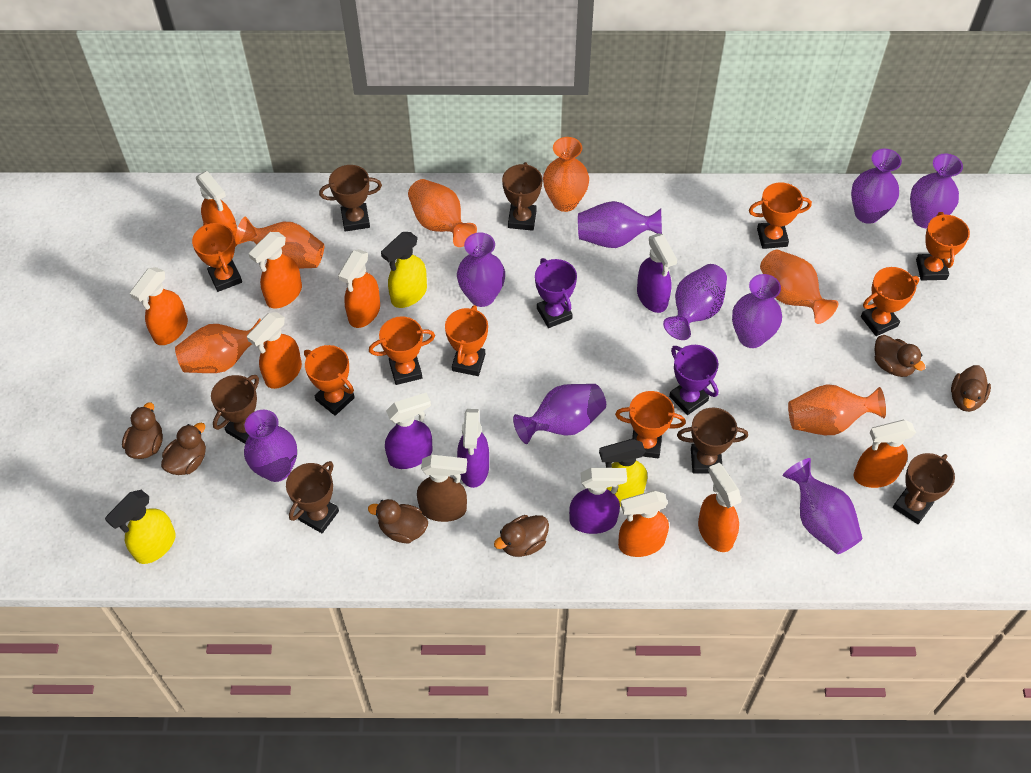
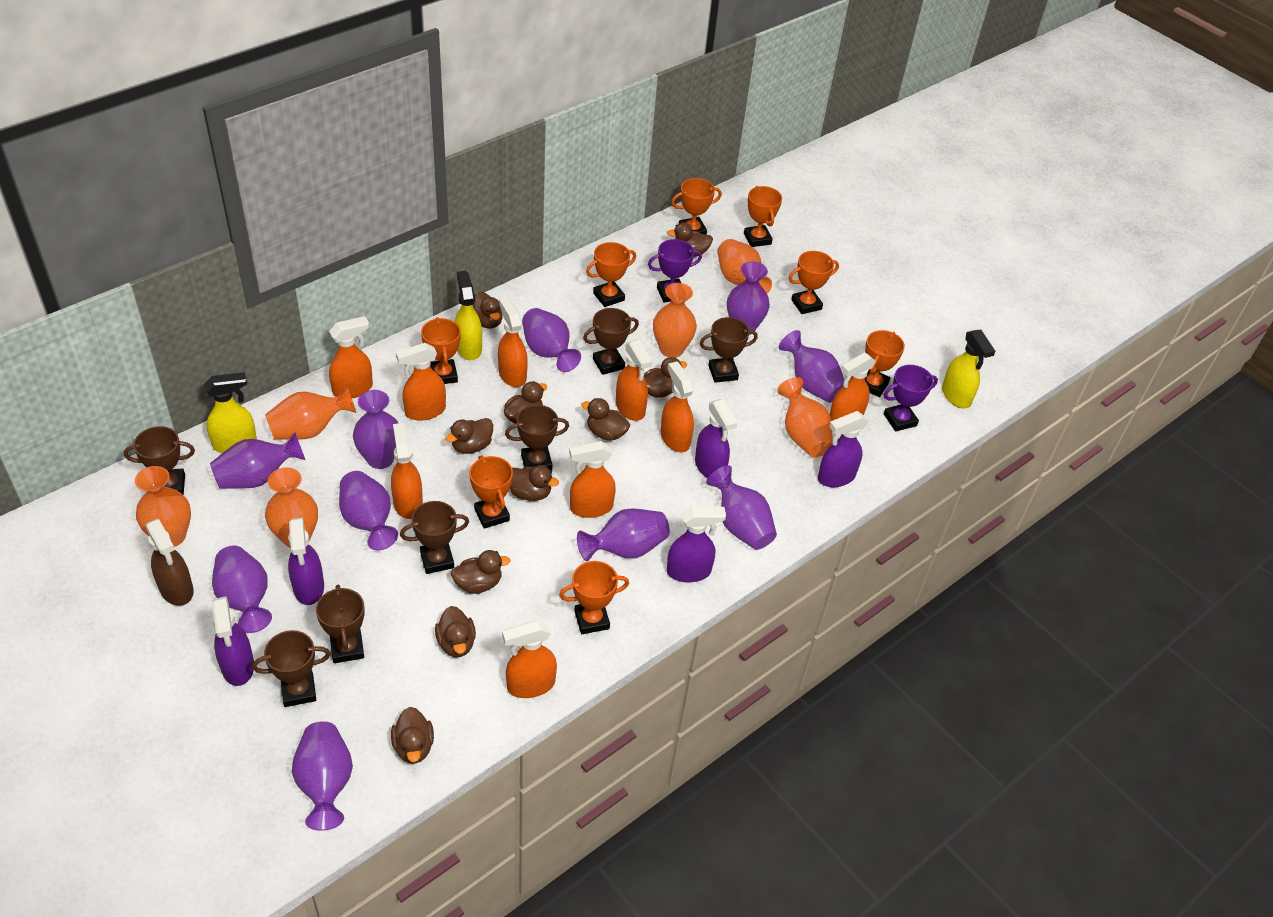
brown duck: [122,402,163,459] [161,423,206,475] [368,499,428,543] [494,515,549,557] [875,335,925,377] [951,365,991,412] = 6 -> [391,707,434,764] [435,606,476,657] [445,418,493,454] [451,550,511,594] [473,291,503,329] [504,381,547,423] [510,465,559,501] [581,398,630,441] [644,357,687,398] [667,222,713,257] = 10
brown trophy: [211,375,259,444] [286,461,339,533] [319,165,382,232] [502,162,542,231] [677,408,748,474] [893,453,955,524] = 6 -> [124,426,195,495] [252,630,331,707] [316,585,365,663] [400,501,469,574] [505,405,569,471] [583,308,639,375] [700,317,758,383] = 7
orange spray bottle: [130,267,188,345] [196,171,238,247] [247,312,302,389] [248,232,302,309] [338,249,380,328] [618,490,669,557] [698,463,741,552] [854,420,916,488] = 8 -> [329,316,373,398] [391,423,423,519] [396,343,446,421] [498,298,528,387] [502,620,557,698] [569,441,616,518] [616,340,652,421] [661,361,694,453] [830,352,876,421] = 9
purple spray bottle: [385,392,433,469] [457,409,489,488] [569,468,627,534] [637,233,677,313] = 4 -> [212,596,254,686] [288,518,324,605] [667,506,726,582] [695,399,737,478] [818,411,868,487] = 5
purple vase: [244,410,297,482] [457,232,505,307] [513,384,606,444] [578,201,662,248] [663,264,727,340] [732,274,782,348] [783,458,863,554] [851,149,902,224] [910,153,963,229] = 9 -> [210,432,305,489] [212,546,272,633] [292,721,353,831] [339,471,398,550] [353,390,398,469] [522,308,581,372] [577,508,670,561] [706,465,777,550] [727,261,770,335] [779,330,844,403] = 10

